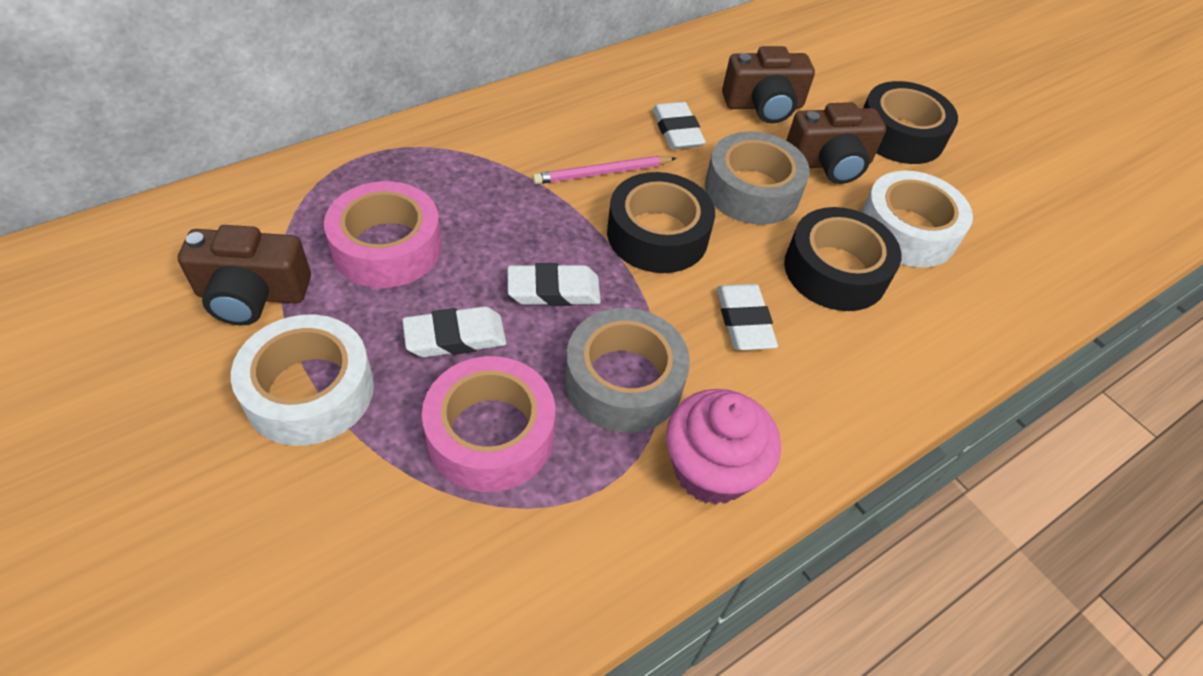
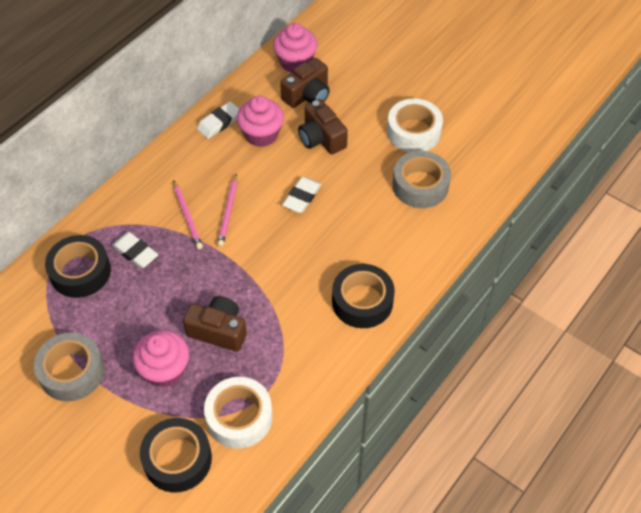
pink cupcake: [666,389,781,505] = 1 -> [133,330,189,387] [237,96,284,147] [273,23,318,73] = 3
pink pencil: [533,156,677,184] = 1 -> [173,180,203,249] [217,173,237,247] = 2
pink tape: [324,181,442,288] [422,356,555,492] = 2 -> none = 0
white eraser: [402,306,506,357] [508,263,601,306] [652,102,706,150] [717,284,778,350] = 4 -> [112,232,158,268] [197,101,239,139] [282,177,322,213] = 3

